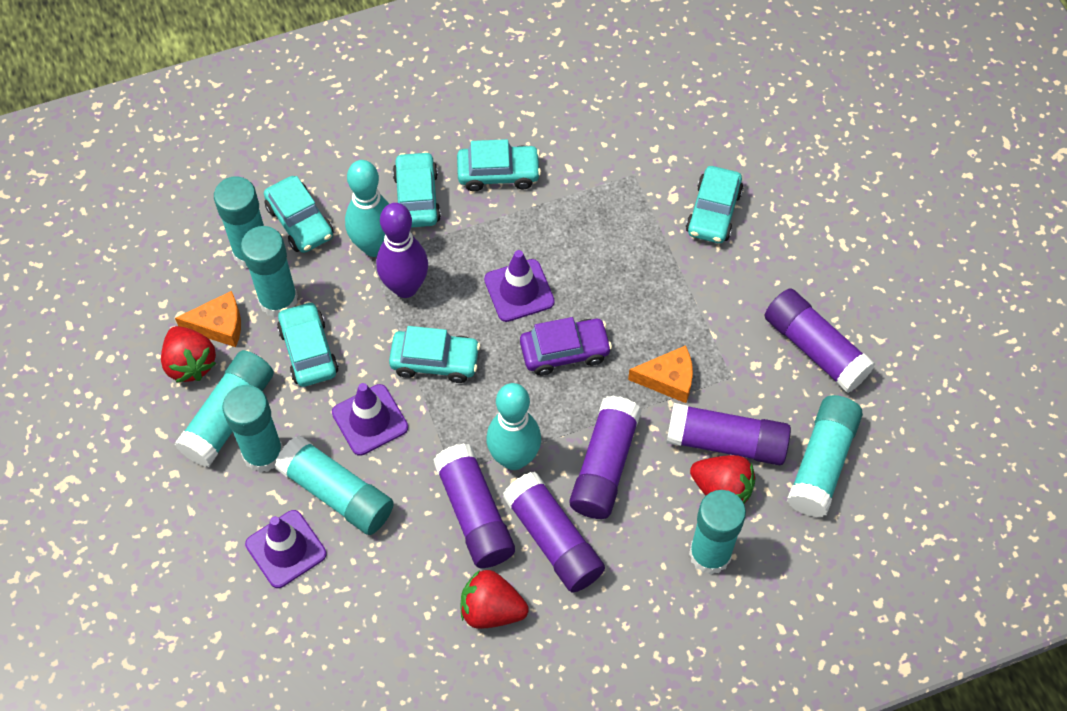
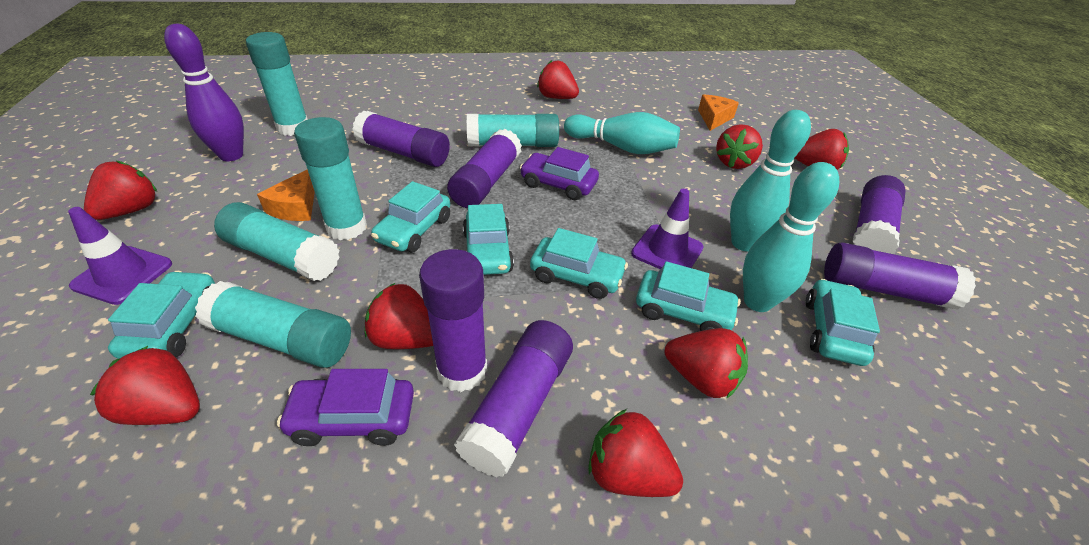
purple car: [520,317,612,376] = 1 -> [277,369,414,446] [520,147,599,200] = 2
purple glue stick: [433,443,515,568] [503,472,605,592] [570,396,642,519] [666,403,791,465] [764,288,875,393] = 5 -> [352,110,450,167] [419,249,487,392] [447,129,522,208] [454,320,573,477] [824,242,976,310] [853,175,906,254] = 6
purple traffic cone: [245,510,327,588] [332,383,408,456] [484,250,555,322] = 3 -> [68,207,172,305] [631,189,704,269] = 2
red strawberry: [161,326,216,383] [460,570,529,629] [690,455,756,504] = 3 -> [84,160,157,220] [90,346,200,425] [364,283,433,349] [537,60,579,99] [588,409,683,497] [665,328,748,398] [716,124,763,169] [795,129,849,170] = 8
turquoise bowling pin: [345,160,389,257] [487,383,541,470] = 2 -> [564,112,680,154] [730,110,811,251] [743,162,839,312] = 3
turquoise glue stick: [175,350,274,467] [214,176,264,268] [223,385,283,473] [241,226,298,318] [275,435,394,535] [689,490,746,575] [787,395,863,517] = 7 -> [195,281,351,368] [214,202,340,281] [246,32,308,136] [294,117,367,240] [467,114,559,147] = 5

